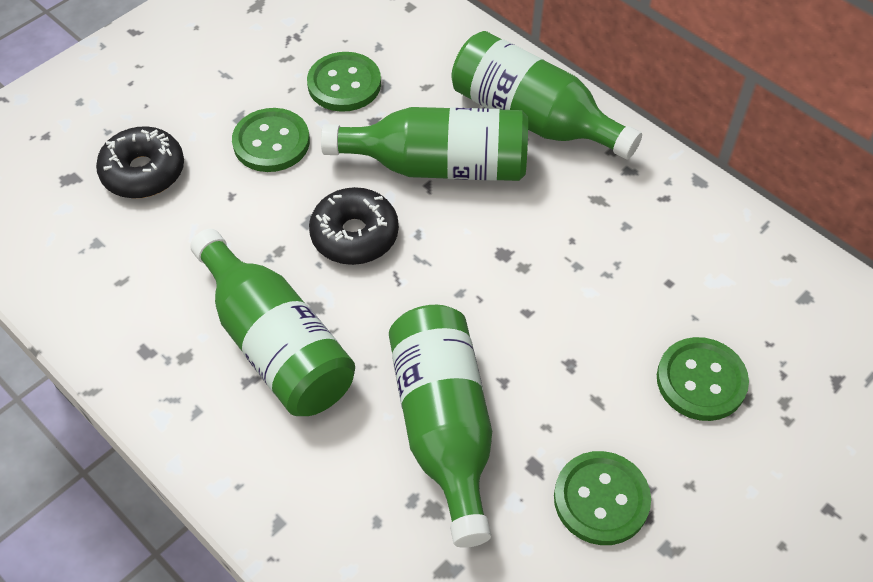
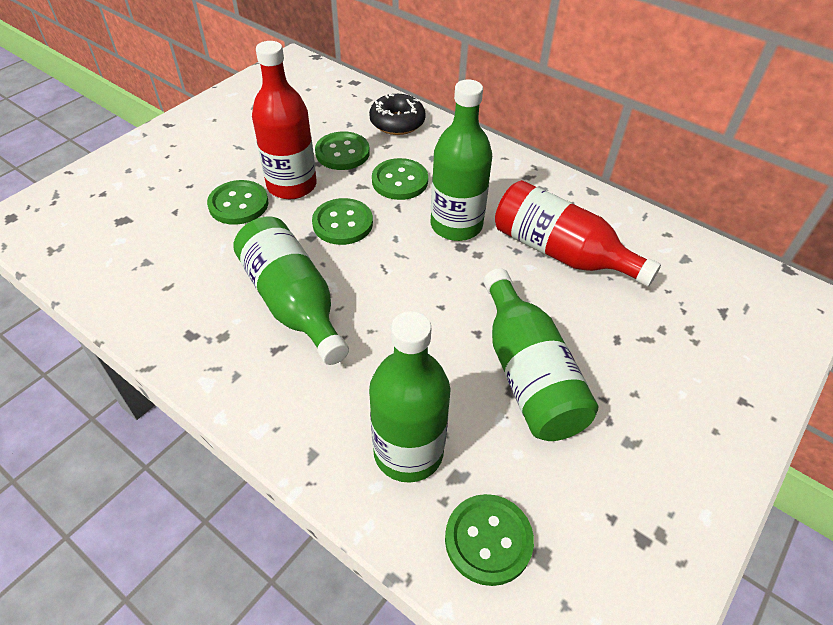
black donut: [96,126,184,198] [309,187,399,265] = 2 -> [369,94,426,135] = 1
green button: [232,108,310,172] [307,52,381,112] [554,451,651,545] [657,337,749,421] = 4 -> [207,180,268,225] [312,198,373,245] [315,132,370,170] [372,158,428,200] [445,494,534,586] = 5
red bottle: none = 0 -> [252,41,317,199] [495,180,661,287] = 2

